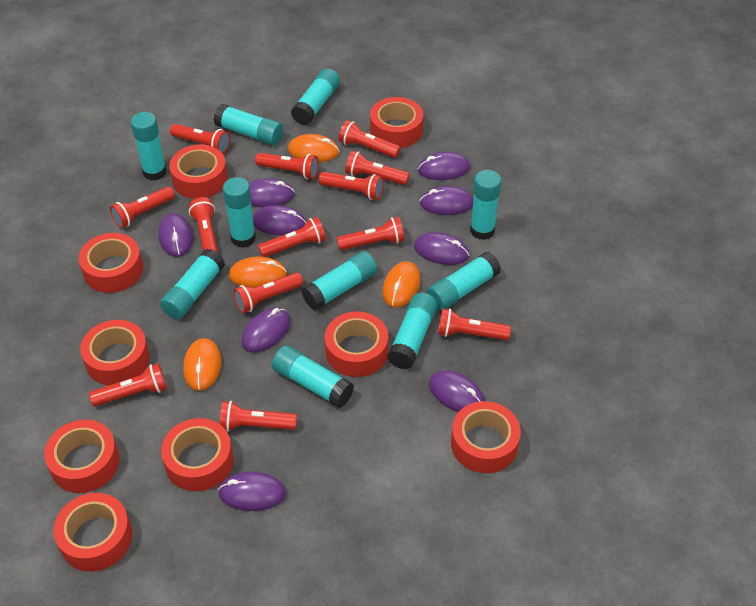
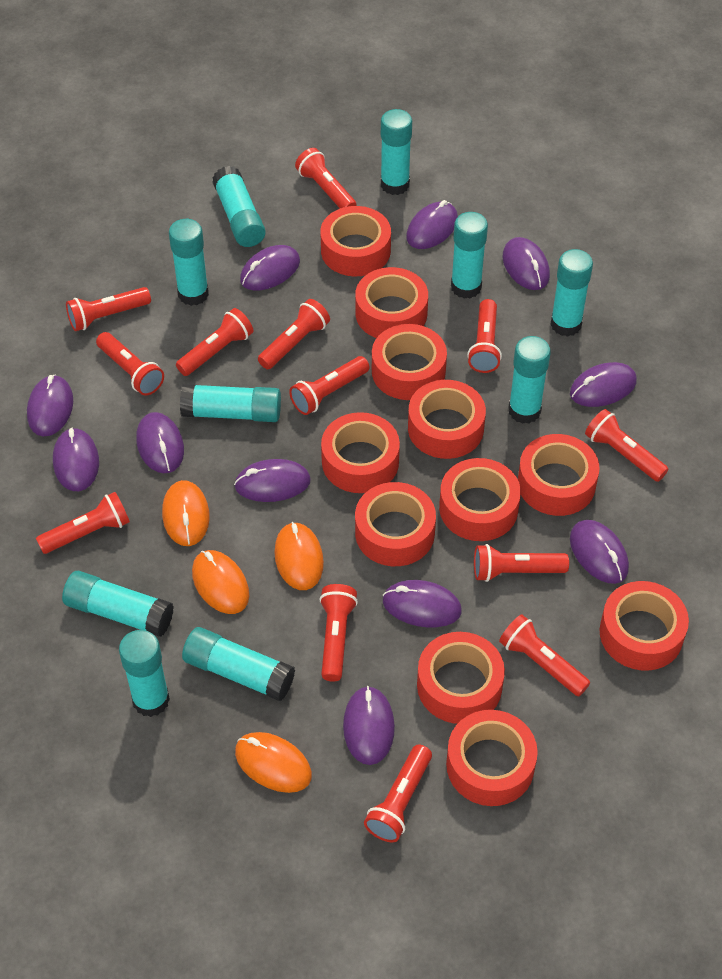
purple mouse: [158,213,193,257] [218,472,286,511] [242,308,291,352] [249,178,295,207] [253,205,306,235] [414,232,469,265] [418,151,470,180] [419,186,474,215] [429,370,485,412] = 9 -> [27,375,73,436] [53,428,99,491] [136,412,184,473] [234,459,311,502] [240,245,300,291] [343,686,395,765] [382,580,462,627] [406,200,458,249] [503,237,550,290] [570,362,637,407] [570,520,629,584] = 11
red tape: [44,420,119,493] [54,493,132,571] [79,233,143,293] [80,320,150,386] [161,418,233,491] [169,144,228,199] [325,311,388,377] [370,97,423,148] [451,401,521,473] = 9 -> [320,206,391,276] [321,412,400,493] [355,267,428,338] [355,482,436,566] [372,324,447,400] [408,380,486,459] [417,632,505,724] [439,458,521,541] [446,710,538,806] [518,434,600,516] [599,581,689,671] = 11

